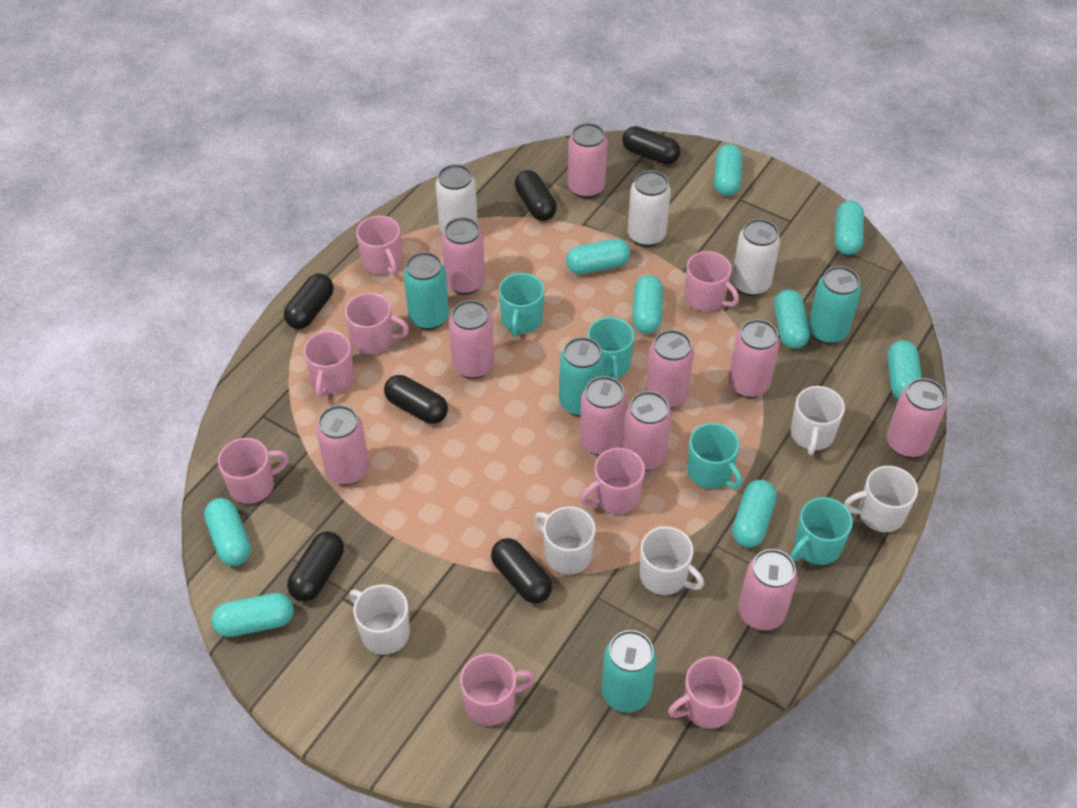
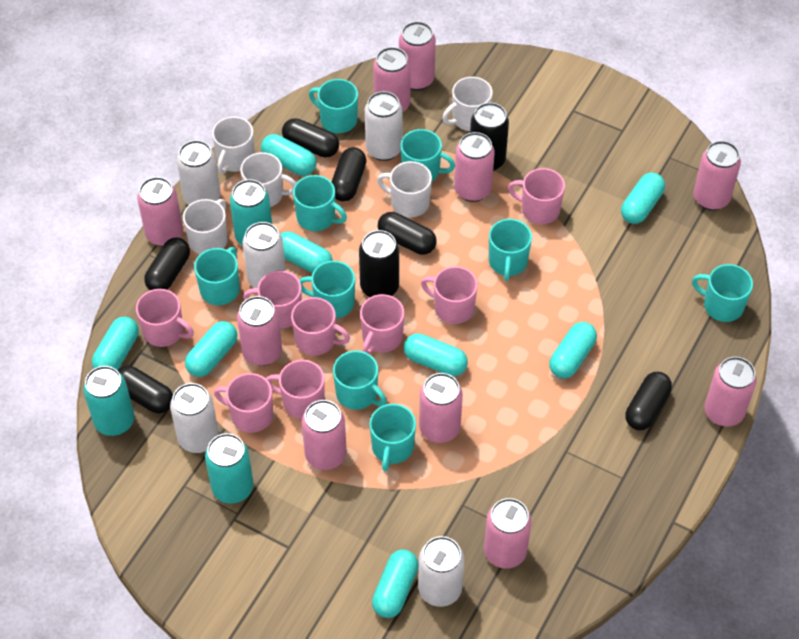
black can: none = 0 -> [359,230,399,297] [470,103,509,171] = 2
turquoise can: [403,252,449,330] [559,337,604,416] [601,630,657,712] [808,266,861,344] = 4 -> [83,366,135,436] [205,433,254,504] [230,179,272,246] = 3
turquoise capsule: [204,498,251,566] [212,593,294,637] [566,239,631,274] [632,275,663,333] [714,144,743,196] [732,480,777,548] [774,289,810,349] [835,201,864,255] [887,340,922,400] = 9 -> [92,317,139,370] [185,321,238,377] [261,134,317,176] [281,232,333,274] [372,549,419,618] [404,333,468,376] [549,322,597,378] [621,173,665,224] = 8
turquoise mug: [499,273,544,337] [588,317,634,380] [687,423,742,489] [790,497,853,565] = 4 -> [194,247,240,305] [293,175,347,231] [299,261,355,318] [309,79,358,133] [333,350,387,410] [369,404,416,471] [400,129,455,181] [489,219,532,281] [692,264,753,322] = 9
white can: [436,164,478,233] [628,170,671,247] [732,219,780,296] = 3 -> [170,383,219,453] [177,140,221,205] [242,222,286,288] [365,91,403,161] [418,536,464,607] = 5

